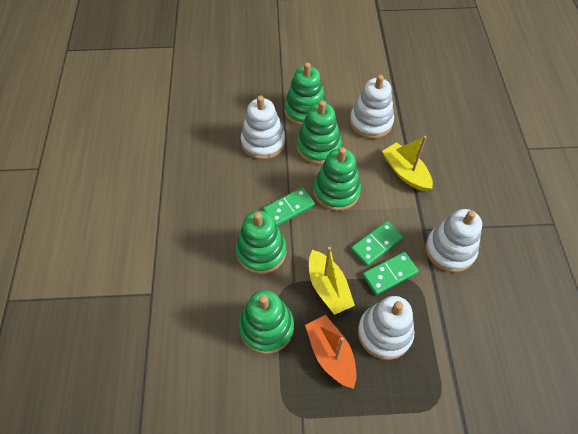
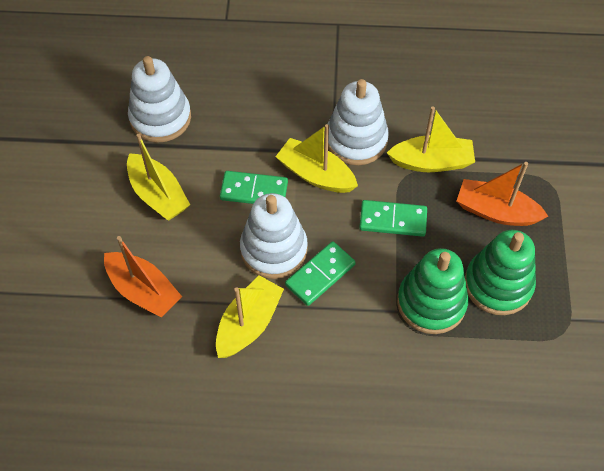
green stacking toy: [236,210,286,274] [239,290,294,354] [284,62,327,126] [297,100,342,164] [313,147,361,211] = 5 -> [397,248,468,334] [465,230,536,315] = 2
orange boat: [305,315,356,389] = 1 -> [104,236,182,318] [457,162,548,226] = 2
white stacking toy: [241,95,285,160] [350,75,394,139] [358,296,414,360] [425,209,482,273] = 4 -> [128,56,191,143] [240,193,308,279] [328,79,389,165] = 3
yellow boat: [309,247,355,315] [382,136,433,192] = 2 -> [127,134,190,220] [216,275,284,358] [275,124,358,193] [387,106,475,172] = 4

